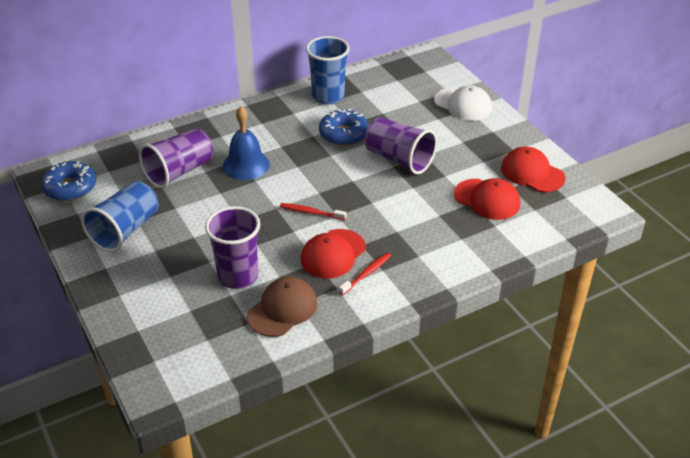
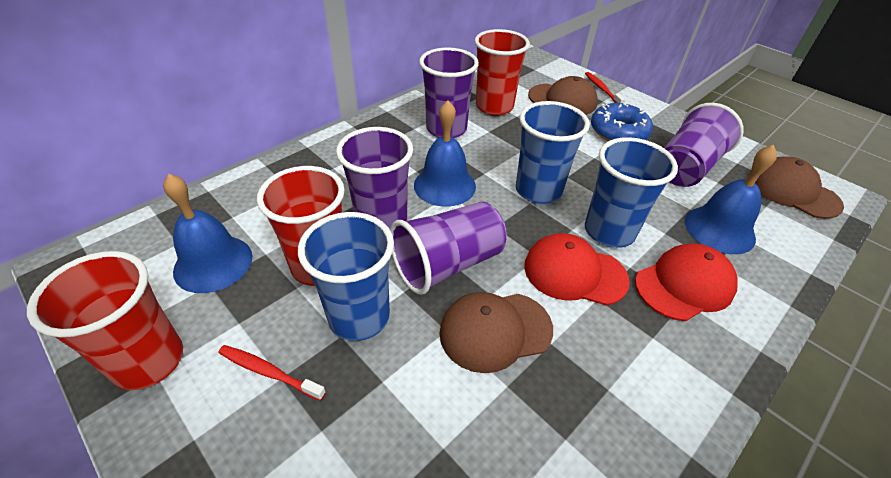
blue bell: [223,106,270,180] = 1 -> [163,174,252,293] [414,101,476,207] [685,145,777,254] = 3
blue cup: [81,181,159,252] [306,36,350,104] = 2 -> [298,212,394,341] [516,101,590,204] [585,137,678,248] = 3
blue donut: [41,161,96,201] [319,109,369,146] = 2 -> [591,103,653,141] = 1
brown cap: [247,277,317,337] = 1 -> [439,292,553,373] [528,76,598,115] [755,157,844,219] = 3
purple cup: [139,128,214,188] [205,206,260,289] [365,117,437,175] = 3 -> [336,127,413,229] [390,202,507,295] [419,47,479,138] [664,103,744,187] = 4
red cap: [301,229,366,278] [454,178,520,220] [501,147,566,192] = 3 -> [524,233,630,306] [635,243,738,321] = 2
red cup: none = 0 -> [27,251,183,390] [257,166,345,286] [475,29,530,116] = 3
white cap: [434,86,492,121] = 1 -> none = 0

